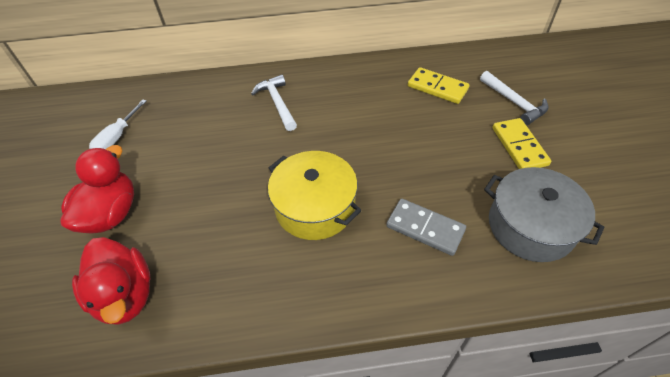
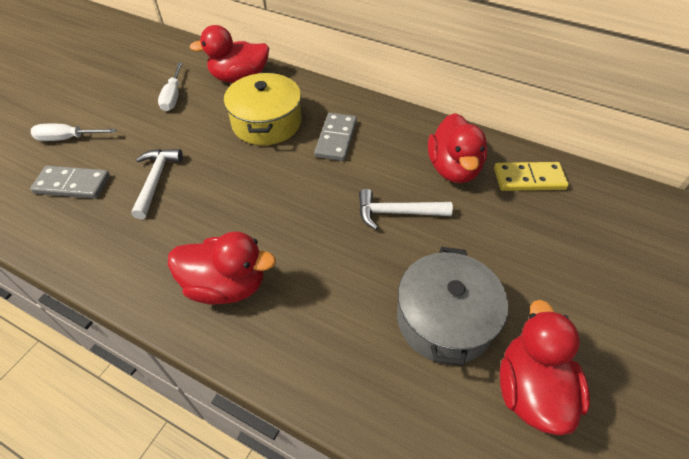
grey domino: [386,199,466,256] = 1 -> [30,166,110,199] [314,113,357,161] = 2
red duck: [61,145,134,234] [72,237,150,325] = 2 -> [168,232,276,305] [190,25,269,83] [428,113,487,183] [499,300,590,435] = 4
white screwdriver: [89,99,147,149] = 1 -> [31,124,116,141] [158,62,183,111] = 2
yellow domino: [408,67,470,104] [492,118,551,169] = 2 -> [494,162,569,191] = 1

